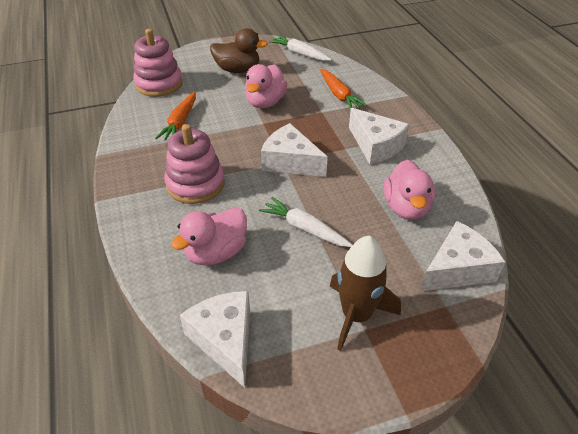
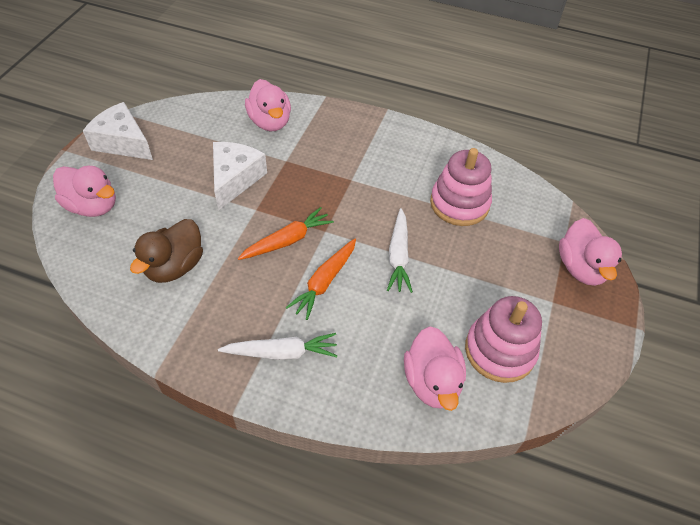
brown rocket: [329,236,401,351] = 1 -> none = 0
pink duck: [171,207,247,266] [245,64,287,108] [384,160,435,220] = 3 -> [53,166,116,217] [245,79,291,131] [404,327,466,411] [559,218,622,286] = 4
white cheese: [180,291,250,388] [261,123,328,177] [349,108,409,165] [421,221,505,291] = 4 -> [83,102,153,160] [213,142,267,211] = 2

